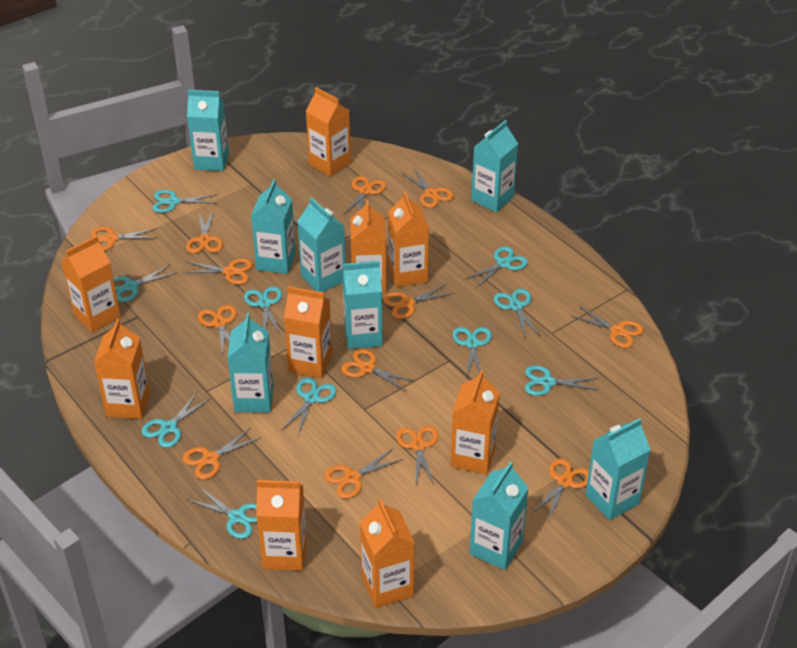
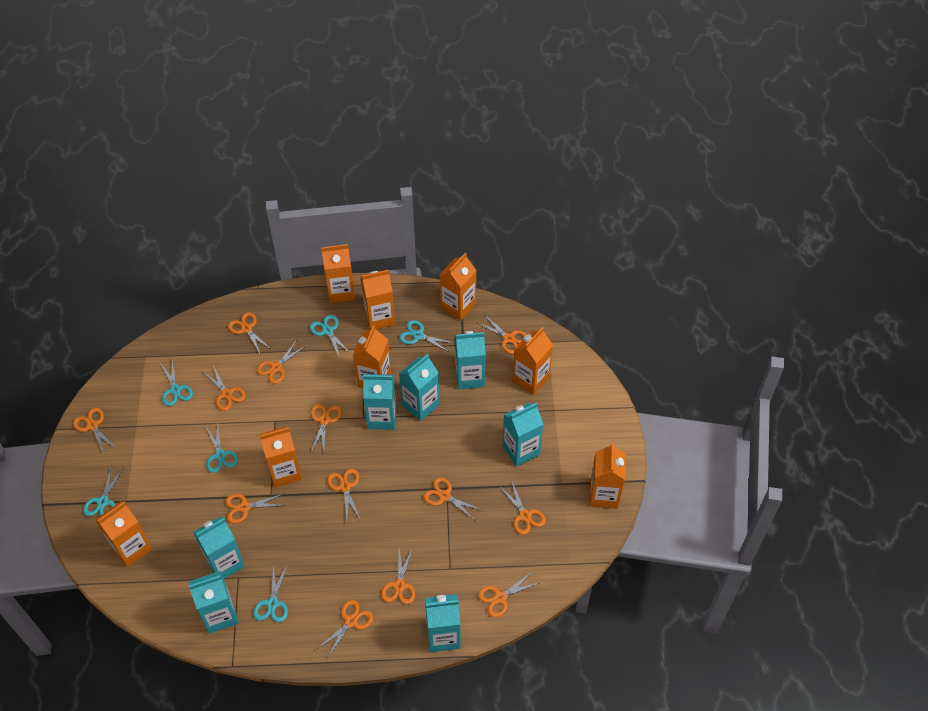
orange carton: [61,236,121,332] [94,319,150,419] [256,480,307,571] [284,286,332,378] [305,87,351,177] [350,200,386,294] [360,498,415,608] [388,191,429,287] [451,370,500,475] = 9 -> [95,501,152,567] [259,426,302,488] [321,244,355,303] [353,325,391,388] [361,270,395,330] [440,253,477,321] [512,327,553,395] [589,443,625,509] = 8
turquoise carton: [187,90,229,171] [227,313,274,413] [251,179,296,274] [297,197,346,292] [342,261,383,349] [470,461,529,570] [471,120,518,212] [585,418,651,520] = 8 -> [189,571,239,634] [194,516,245,579] [363,374,397,430] [399,354,440,421] [425,594,461,652] [455,331,486,389] [502,403,544,466] = 7
turquoise scissors: [113,264,178,302] [141,392,210,448] [153,190,218,213] [188,486,257,539] [244,286,282,335] [281,378,337,435] [452,327,492,378] [465,246,528,288] [494,289,541,337] [525,365,599,396] = 10 -> [83,467,123,516] [160,359,193,406] [205,424,238,473] [253,564,288,622] [310,315,351,358] [399,320,453,352] = 6

